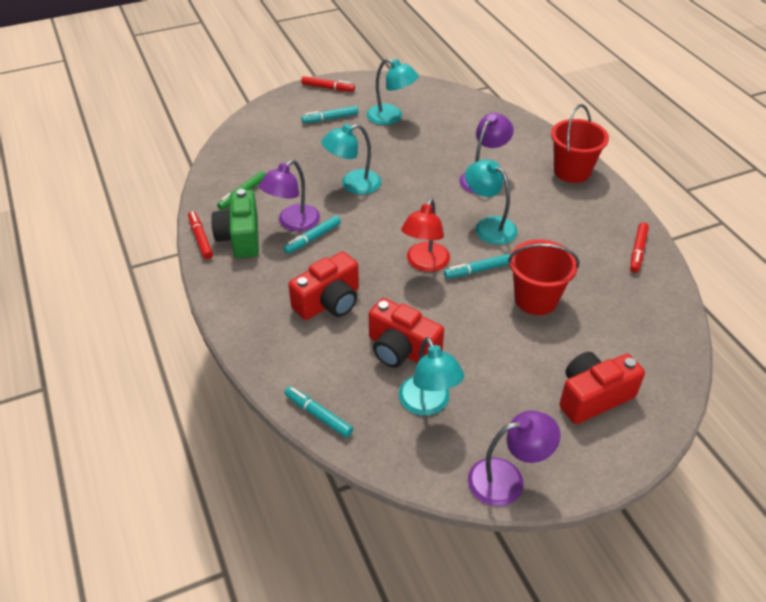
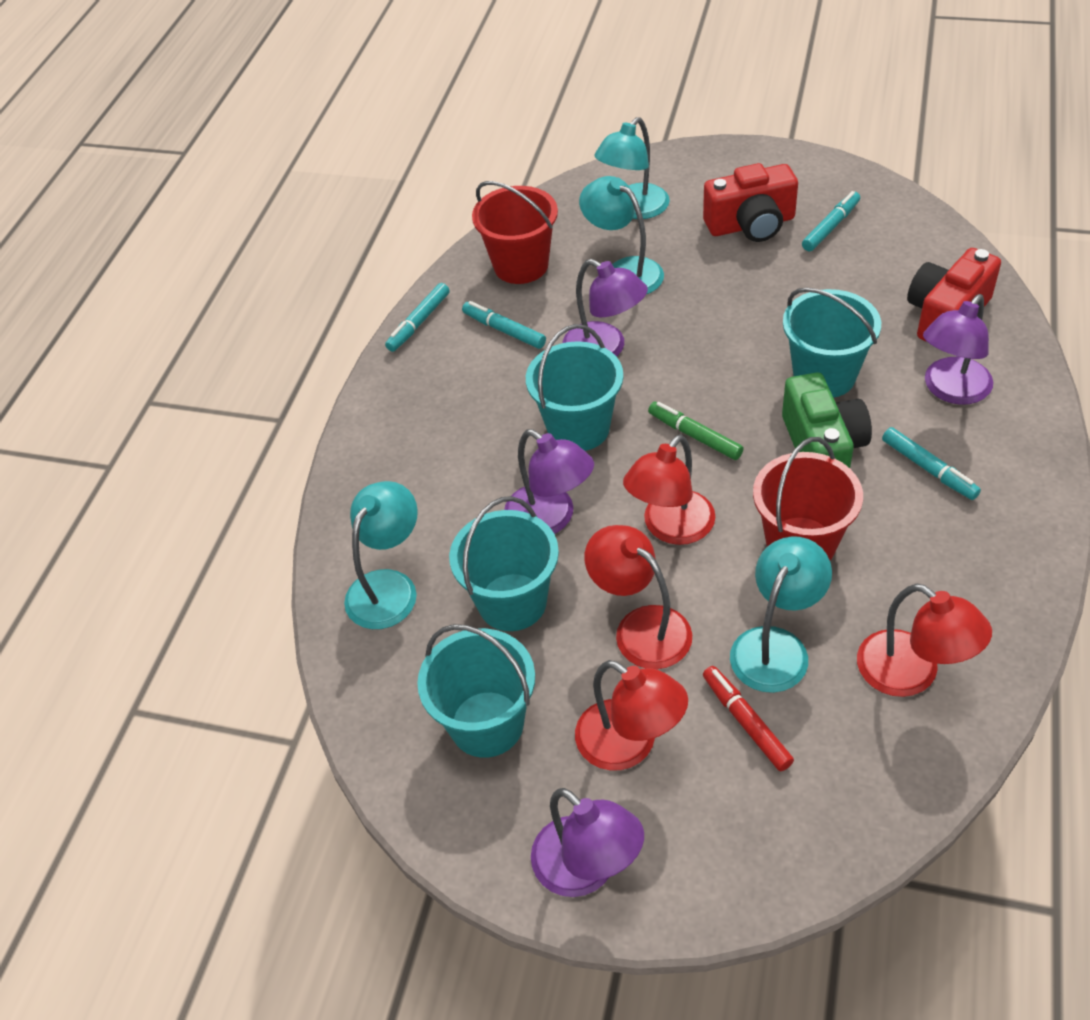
purple lamp: [259,160,320,231] [459,113,514,194] [468,411,561,506] = 3 -> [505,429,594,534] [531,788,644,897] [562,259,648,357] [923,294,993,405] = 4
red camera: [288,252,359,320] [369,298,444,368] [560,352,645,424] = 3 -> [703,163,798,242] [907,248,1001,342] = 2
red lamp: [401,199,450,272] = 1 -> [575,660,688,771] [585,525,692,669] [623,435,715,545] [857,584,992,697] = 4
red marker: [188,211,213,259] [301,76,355,92] [630,222,649,273] = 3 -> [703,666,794,771] = 1
turquoise bucket: none = 0 -> [417,624,535,758] [449,496,559,631] [526,324,623,451] [783,288,881,398] = 4

